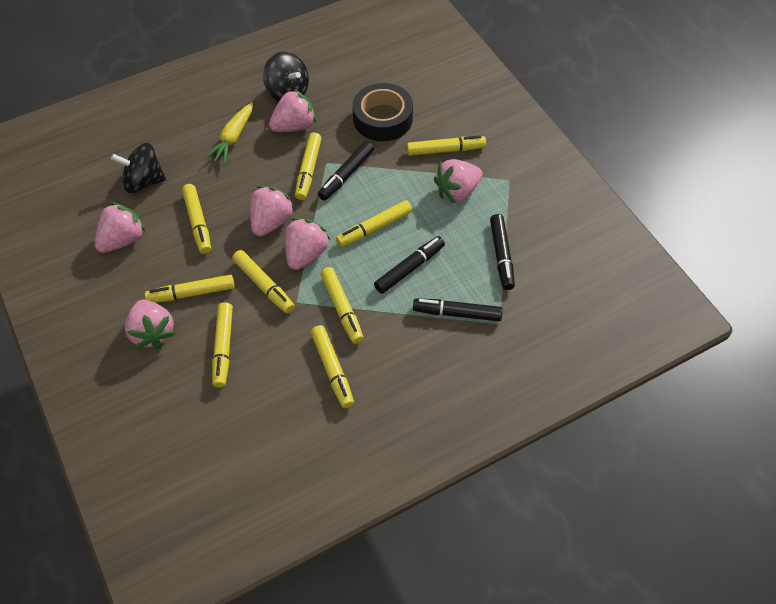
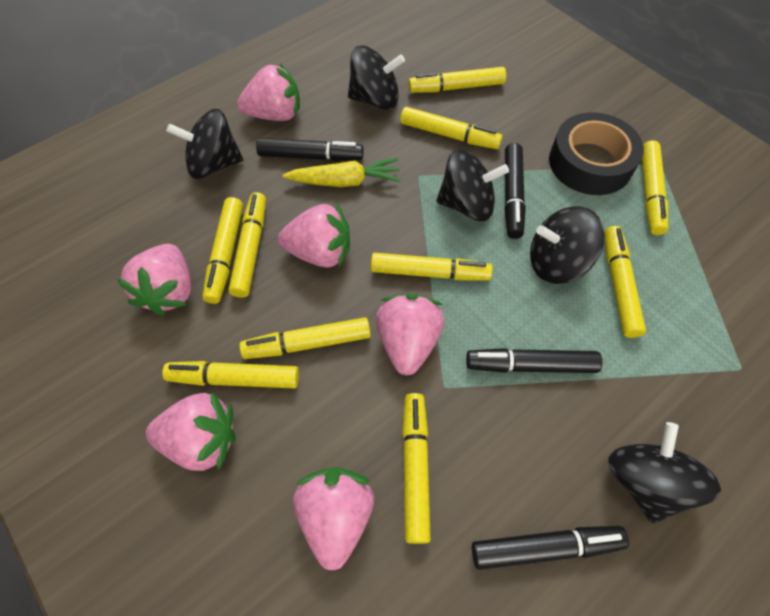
black spinning top: [111,143,166,193] [263,52,309,101] = 2 -> [167,109,243,179] [348,46,405,110] [436,149,509,221] [530,206,605,284] [608,422,721,523] = 5
yellow marker: [145,275,235,303] [182,184,211,254] [212,302,233,388] [232,250,295,314] [295,133,322,200] [311,325,354,408] [320,267,364,344] [336,200,412,247] [407,135,486,156] = 9 -> [162,361,299,389] [202,197,243,304] [228,192,266,298] [239,317,371,359] [371,253,493,281] [400,107,503,149] [402,393,431,544] [408,67,506,93] [604,226,646,338] [642,140,668,235] = 10

